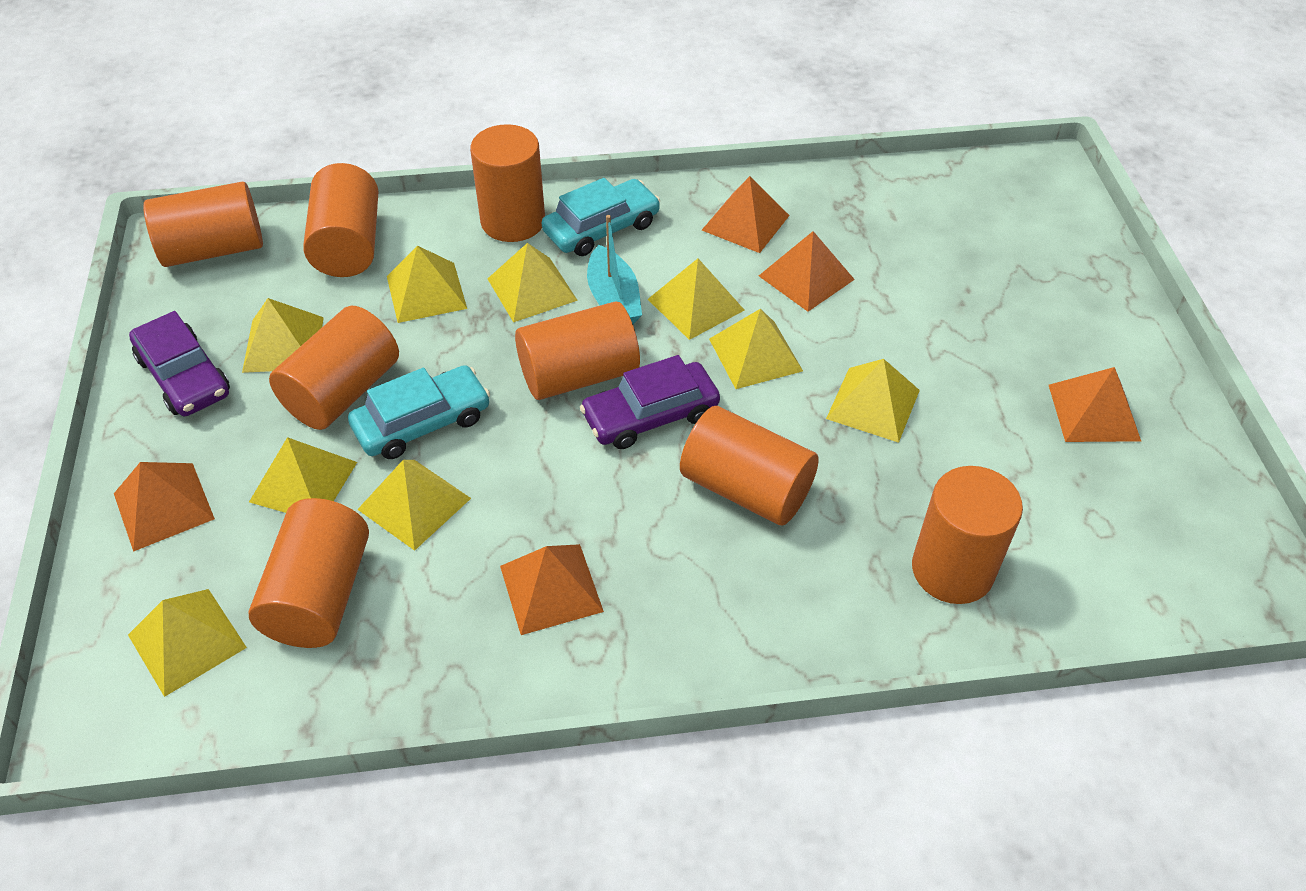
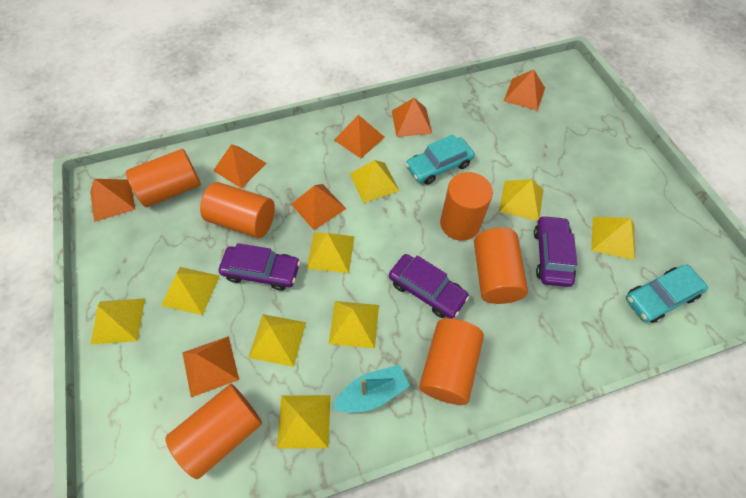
orange cylinder: [143,182,263,267] [248,498,369,648] [269,306,399,430] [303,163,379,277] [470,124,545,242] [515,301,640,400] [680,406,819,526] [912,466,1023,604] = 8 -> [126,149,201,207] [165,384,262,479] [200,182,275,238] [419,318,484,405] [440,172,493,241] [474,228,528,304] = 6
orange pyramid: [114,462,215,552] [500,544,604,635] [702,176,790,253] [759,231,855,312] [1049,367,1141,442] = 5 -> [90,179,136,222] [182,336,239,397] [213,144,267,188] [291,184,346,230] [334,115,385,158] [392,98,432,137] [504,69,545,111] = 7
purple car: [129,311,230,416] [580,355,720,449] = 2 -> [219,243,300,291] [389,254,469,318] [534,215,577,287] = 3

